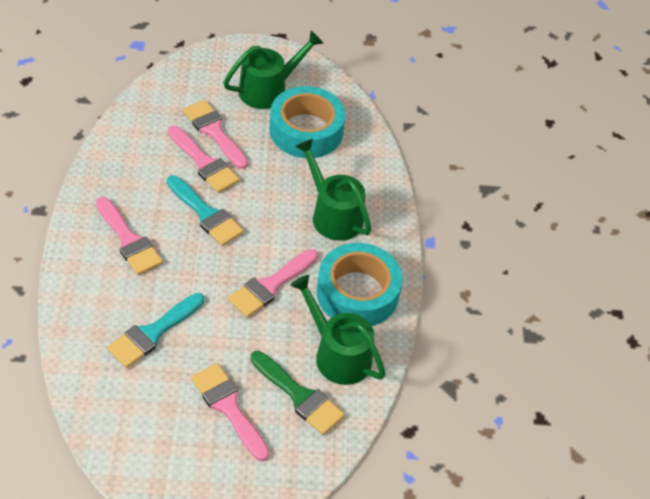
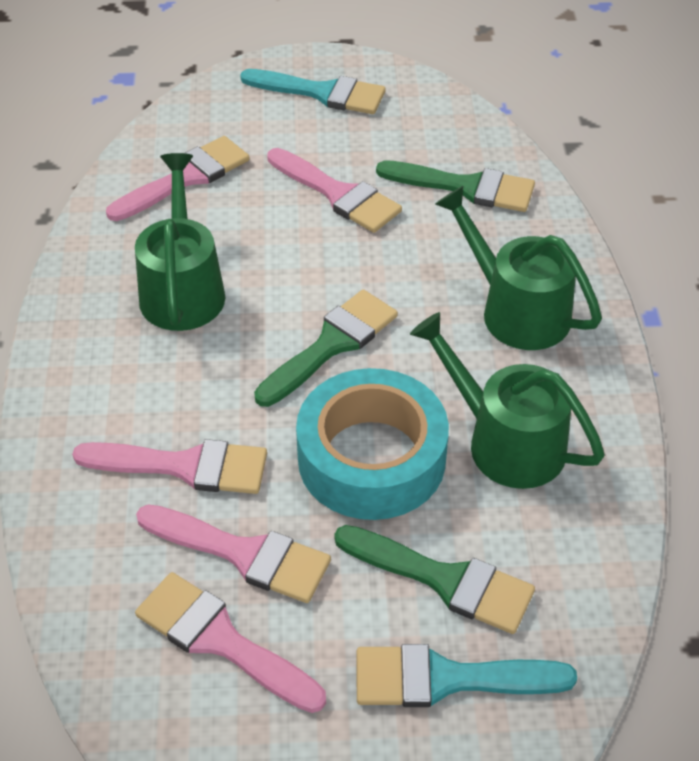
green brush: [250,351,345,435] = 1 -> [254,289,398,407] [334,525,535,634] [376,161,535,212] = 3
turquoise tape: [270,86,346,158] [317,243,403,326] = 2 -> [296,368,449,520] = 1

